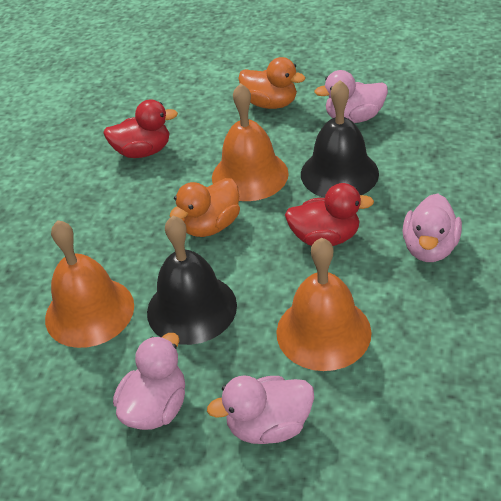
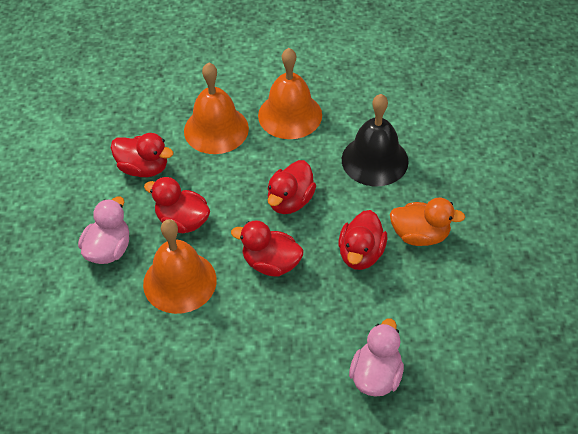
black bell: [147,216,237,345] [301,80,379,198] = 2 -> [342,94,409,186] = 1
orange duck: [170,178,240,237] [238,57,305,109] = 2 -> [390,198,465,246] = 1
pink duck: [113,333,185,430] [207,375,314,444] [314,70,388,123] [402,194,462,262] = 4 -> [78,197,129,264] [349,319,404,397] = 2
red duck: [103,99,178,158] [285,183,374,246] = 2 -> [111,133,174,177] [144,177,210,233] [231,220,304,276] [268,160,316,214] [338,210,387,270] = 5

